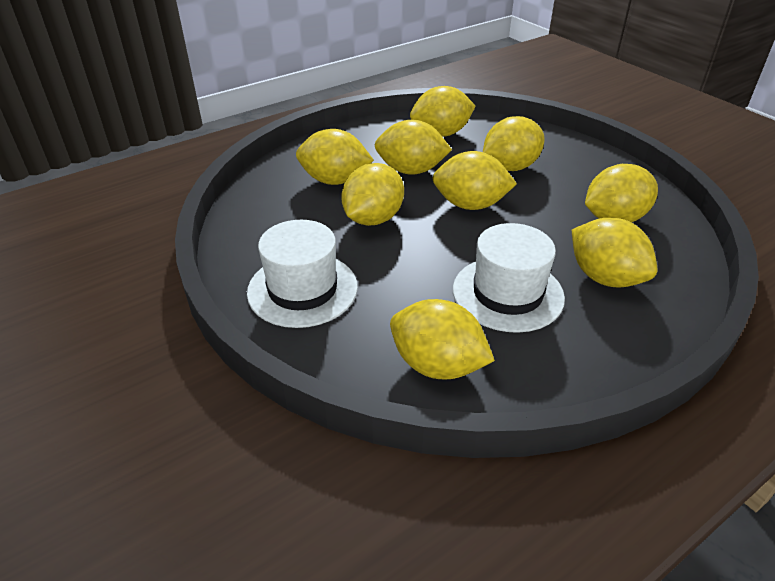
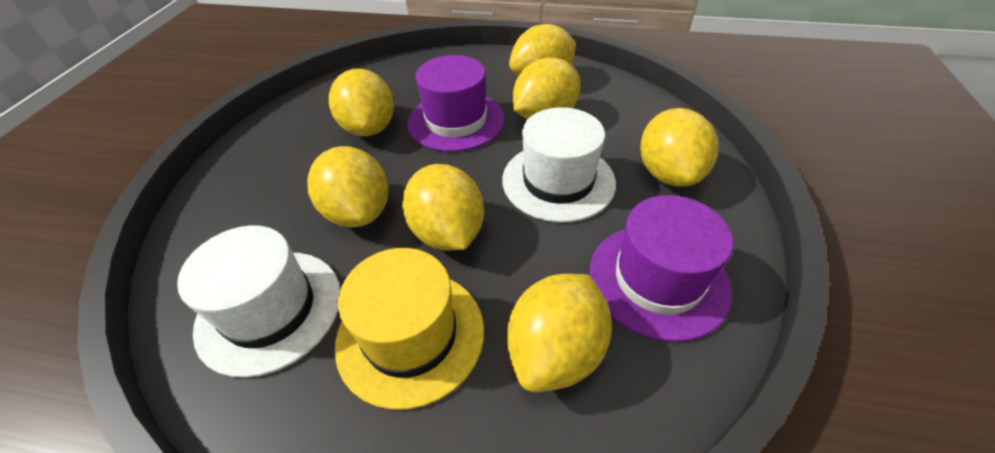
purple hat: none = 0 -> [407,55,505,152] [590,195,733,342] = 2
yellow hat: none = 0 -> [335,248,484,410] = 1
yellow lemon: [296,129,374,185] [341,163,404,226] [375,120,452,175] [390,299,495,380] [410,86,476,137] [432,151,517,210] [483,116,544,171] [572,218,658,288] [585,164,658,222] = 9 -> [307,146,388,227] [329,69,394,136] [402,164,484,250] [507,274,612,392] [509,24,576,76] [513,58,581,120] [640,108,718,187] = 7

